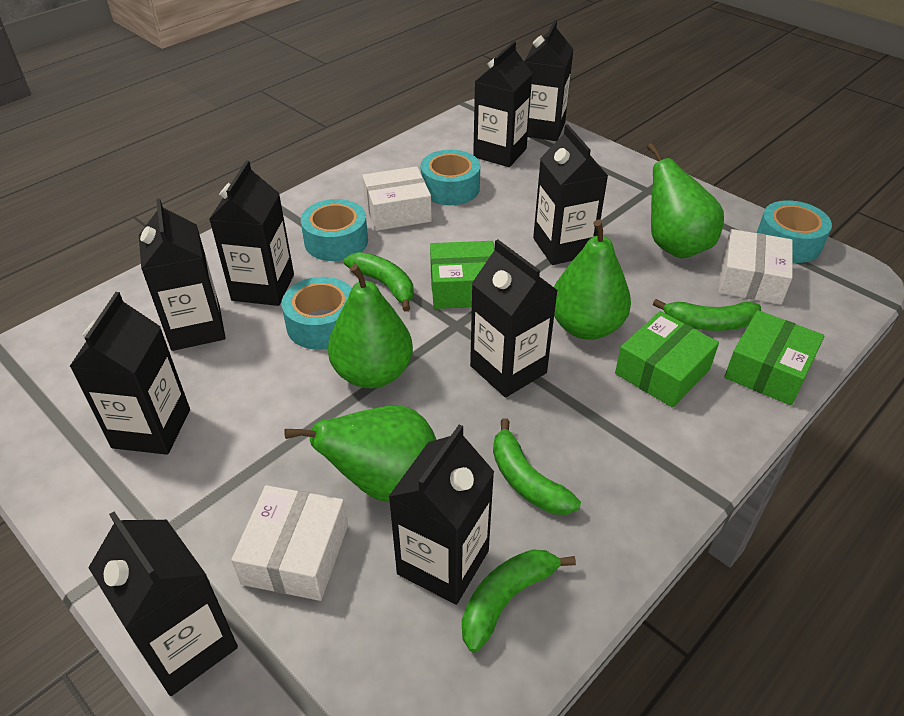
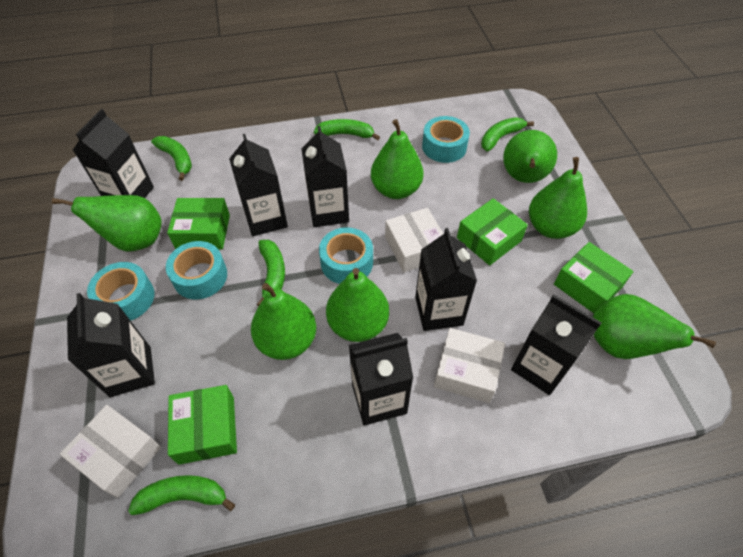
black carton: [69,292,190,455] [88,512,238,696] [139,198,226,351] [209,160,294,306] [388,424,494,605] [470,239,558,398] [473,41,533,167] [524,20,574,141] [533,124,608,265] = 9 -> [67,293,155,397] [73,109,154,198] [229,134,288,236] [301,126,349,227] [349,333,413,426] [415,228,477,331] [511,294,602,395] = 7
green banana: [344,252,414,312] [462,549,576,652] [493,418,581,515] [653,299,761,331] = 4 -> [128,475,235,515] [151,136,192,181] [257,240,285,307] [314,119,380,140] [481,117,534,151] = 5
green box: [430,241,495,309] [615,311,719,408] [724,310,825,405] = 3 -> [167,198,230,250] [168,385,237,465] [457,198,528,265] [554,242,634,313] = 4
green pear: [284,406,436,502] [328,264,413,388] [554,220,631,340] [647,143,724,258] = 4 -> [52,195,162,251] [251,283,316,360] [326,268,389,342] [371,119,424,199] [503,130,557,183] [529,157,587,239] [593,294,716,359] = 7

